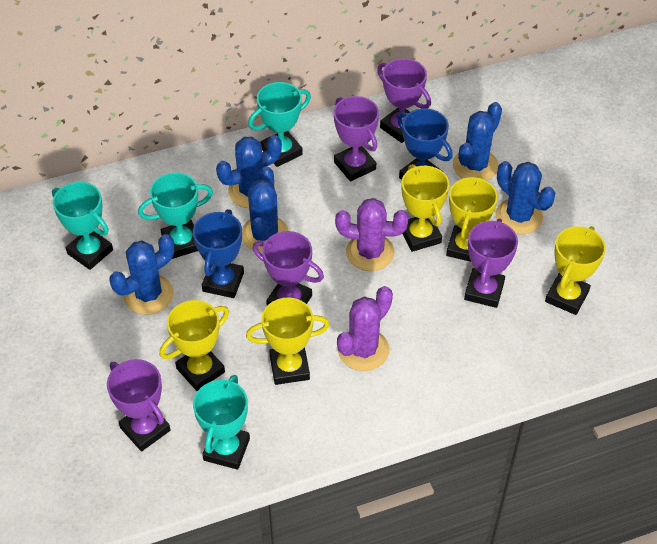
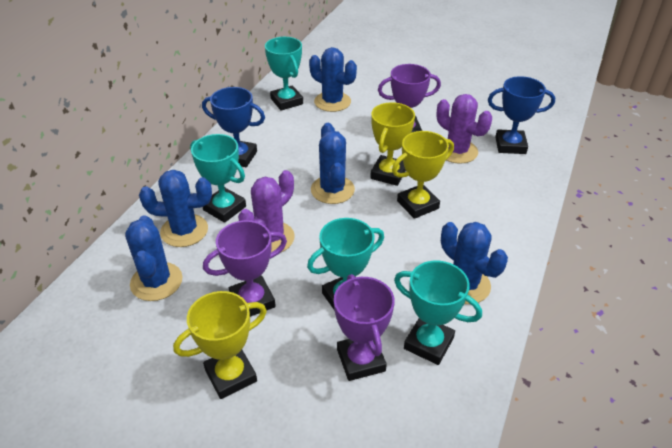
purple trophy: [107,359,170,451] [252,231,324,306] [334,96,379,181] [377,58,431,143] [464,219,518,308] = 5 -> [203,220,287,317] [334,274,395,381] [378,64,441,133] = 3
yellow trophy: [160,300,229,391] [246,298,330,385] [401,164,449,252] [446,175,498,262] [545,226,606,315] = 5 -> [173,291,267,399] [370,102,415,186] [392,131,454,219] = 3

